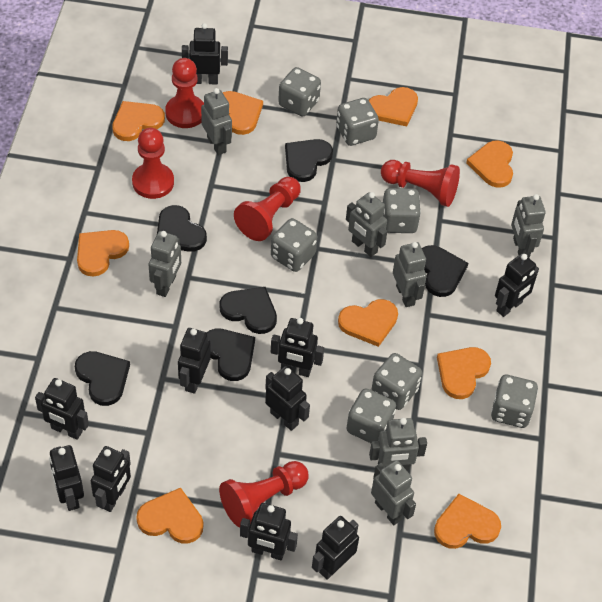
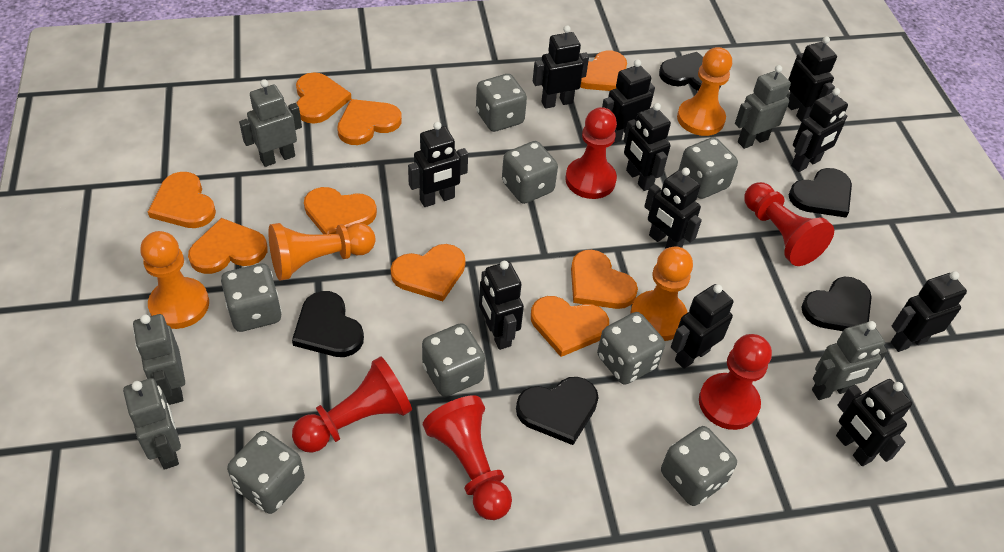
black heart: [75,351,130,406] [157,205,207,252] [207,328,255,381] [220,287,277,334] [285,139,333,182] [422,245,468,297] = 6 -> [292,291,364,357] [516,377,599,445] [659,52,721,91] [789,168,852,217] [801,276,872,331] = 5
black robot: [35,378,89,440] [49,445,84,511] [91,446,131,512] [178,328,211,394] [182,23,228,84] [240,503,298,560] [265,366,310,431] [271,318,324,377] [312,516,359,580] [495,253,539,317] = 10 -> [408,122,468,207] [479,261,524,350] [533,25,589,109] [602,59,655,144] [624,103,671,191] [644,168,702,249] [671,284,734,369] [788,36,837,122] [791,88,848,172] [836,379,912,466] [891,271,967,352] = 11
grey dice: [271,218,317,272] [278,67,321,117] [336,98,379,146] [346,388,396,443] [371,353,422,410] [383,188,421,233] [491,375,538,428] = 7 -> [221,263,282,332] [227,431,305,514] [422,323,485,397] [476,74,527,132] [502,141,558,204] [597,312,665,385] [661,426,737,506] [679,137,738,199] = 8
grey robot: [149,231,181,297] [201,88,232,155] [346,192,387,257] [369,418,427,470] [371,460,416,525] [393,242,427,307] [511,194,546,258] = 7 -> [123,378,181,470] [133,314,185,405] [239,79,302,167] [735,65,791,149] [812,321,888,400] = 5
orange pawn: none = 0 -> [140,231,209,329] [268,223,376,281] [630,246,693,341] [677,47,732,136] = 4

